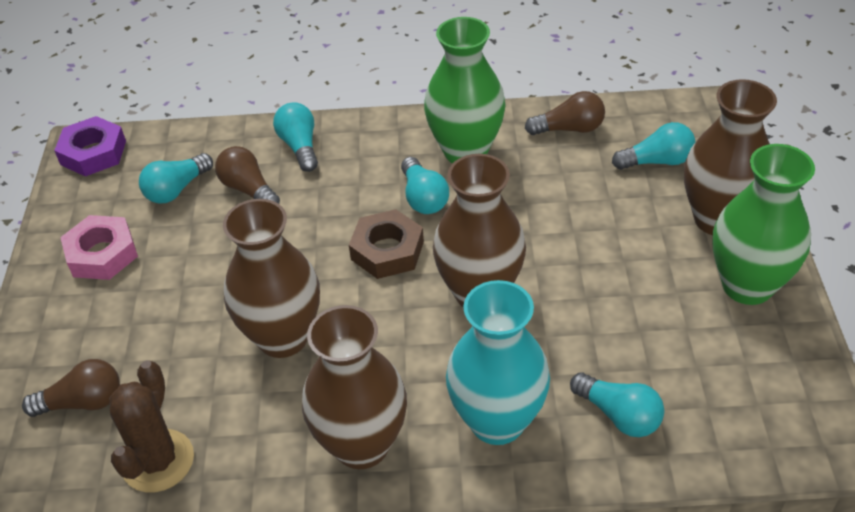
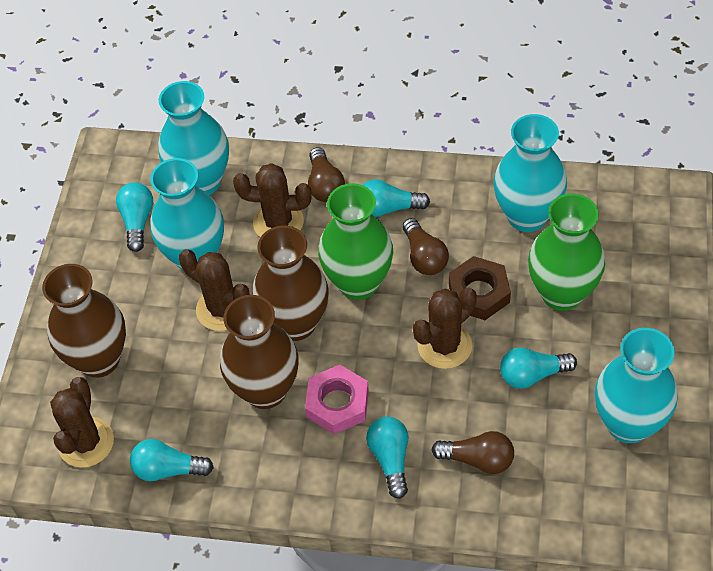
brown cactus: [109,360,194,492] = 1 -> [50,377,114,468] [179,249,250,331] [233,163,312,237] [413,287,477,369] = 4
brown vase: [223,199,320,358] [302,305,407,469] [433,154,526,308] [684,79,777,235] = 4 -> [42,264,126,378] [220,295,299,409] [252,225,328,341] = 3
purple nut: [54,116,126,176] = 1 -> none = 0
turquoise vase: [446,280,550,445] = 1 -> [150,158,224,271] [158,81,229,195] [493,114,567,232] [595,328,678,443] = 4

